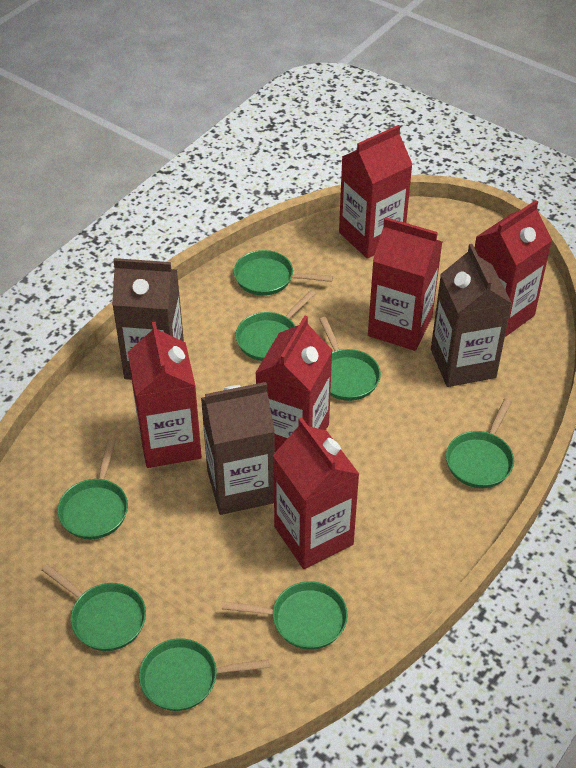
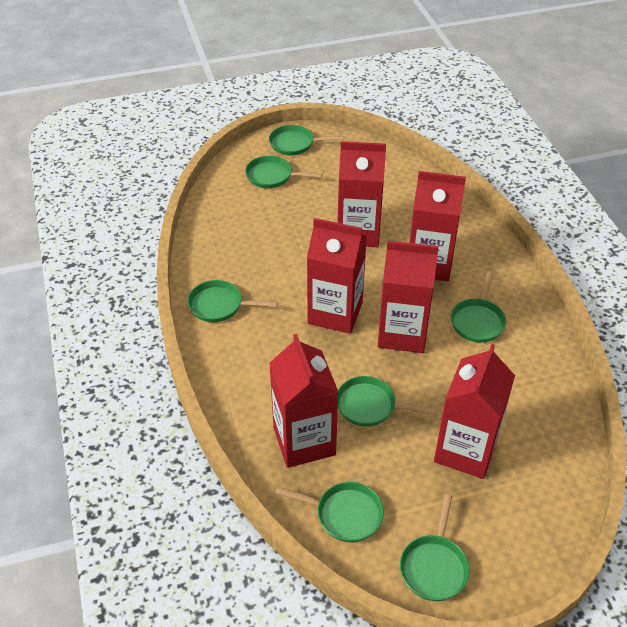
brown carton: [112,258,184,380] [201,382,275,515] [431,244,512,387] = 3 -> none = 0
green pan: [41,564,146,651] [58,439,128,539] [139,638,269,711] [222,581,348,650] [234,250,333,296] [235,290,316,361] [319,317,381,401] [446,398,514,488] = 8 -> [188,280,278,322] [245,156,323,188] [269,125,344,155] [275,482,384,542] [338,376,436,427] [400,494,470,601] [451,271,506,342] = 7

